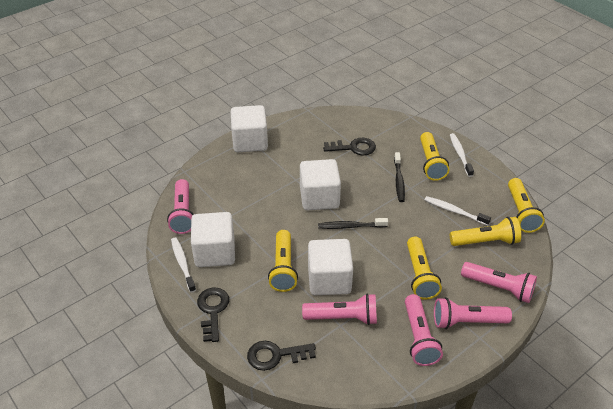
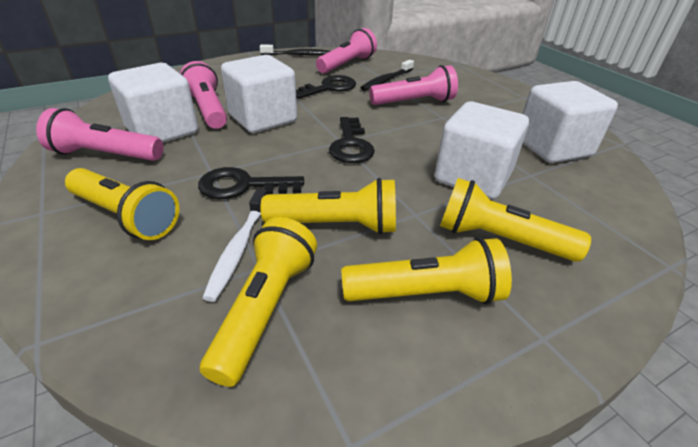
pink flashlight: [167,179,194,234] [302,294,377,325] [405,294,443,366] [434,297,512,329] [461,262,537,303] = 5 -> [36,108,163,161] [180,61,227,129] [316,28,377,73] [369,65,458,105] = 4
white toothbrush: [171,238,196,293] [425,196,491,226] [450,133,474,177] = 3 -> [202,188,267,302] = 1

